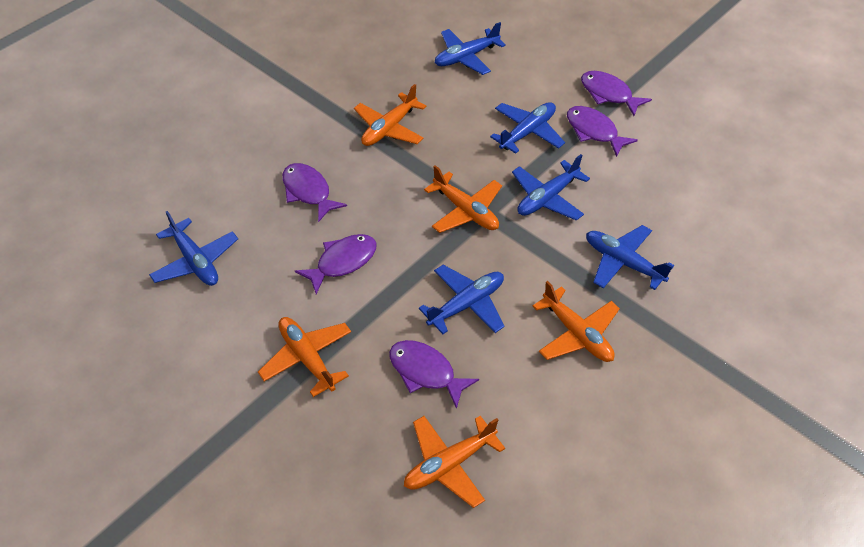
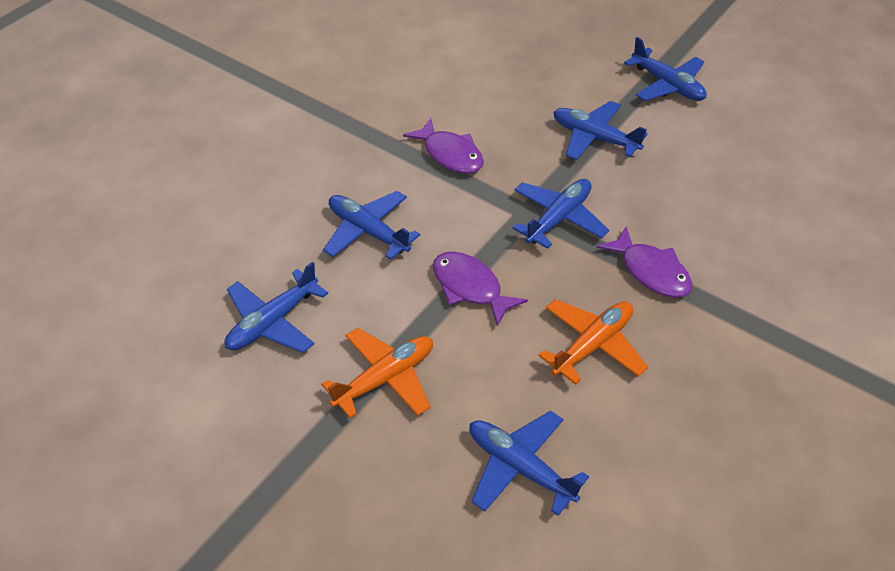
orange plane: [258,317,351,397] [354,84,426,146] [404,416,505,508] [424,165,502,233] [533,281,620,362] = 5 -> [321,328,433,418] [538,299,648,385] = 2
purple fish: [282,163,347,222] [295,234,377,294] [389,340,479,409] [567,106,638,157] [581,71,652,116] = 5 -> [403,118,484,174] [433,252,528,327] [597,226,692,297] = 3

